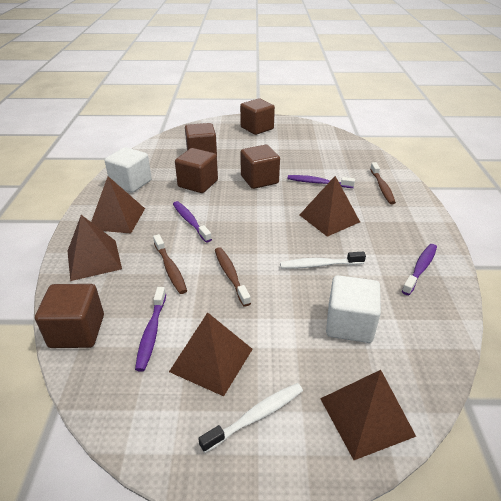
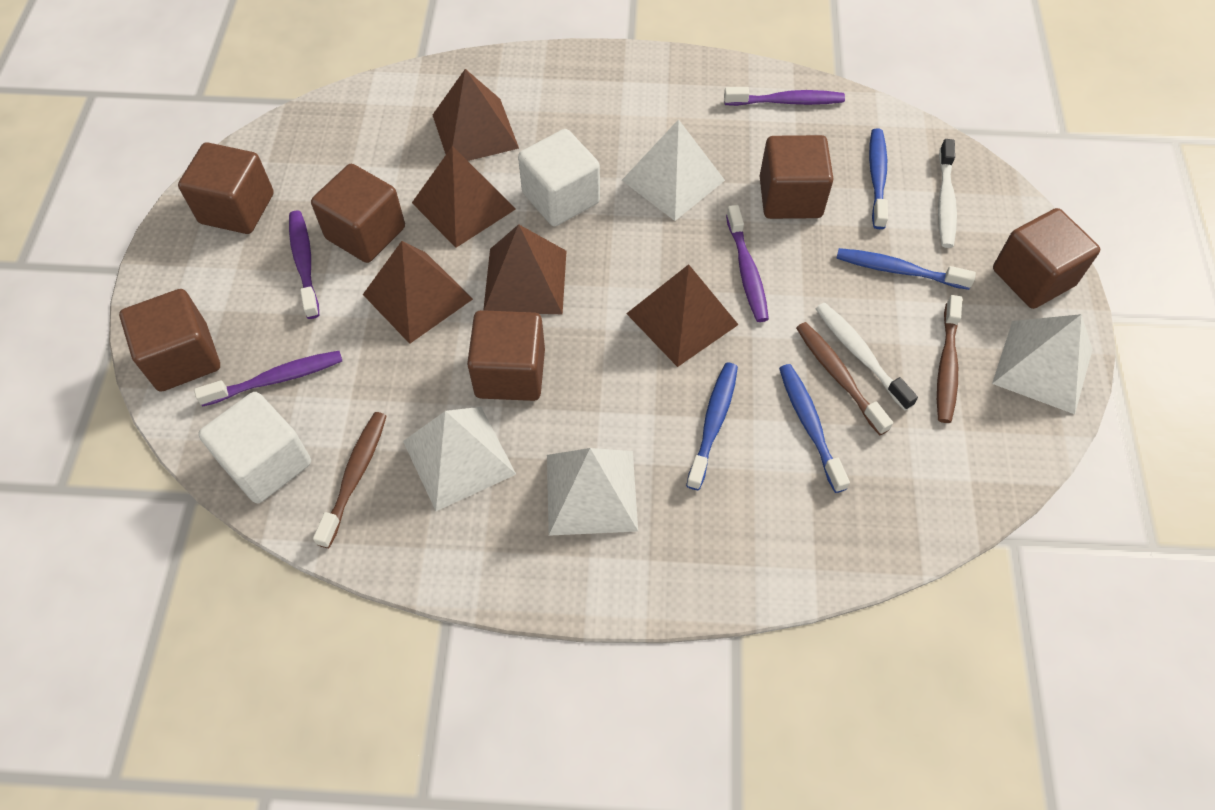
blue toothbrush: none = 0 -> [686,363,738,490] [779,364,850,493] [836,248,976,290] [869,128,888,229] = 4
brown cube: [35,284,104,348] [175,148,218,193] [185,123,217,155] [240,98,275,135] [240,145,280,189] = 5 -> [119,289,220,392] [178,142,274,234] [311,164,405,263] [467,310,545,401] [760,135,834,219] [993,208,1100,309] = 6
white pyramid: none = 0 -> [403,407,516,511] [547,448,638,536] [622,119,725,221] [992,314,1093,414] = 4

